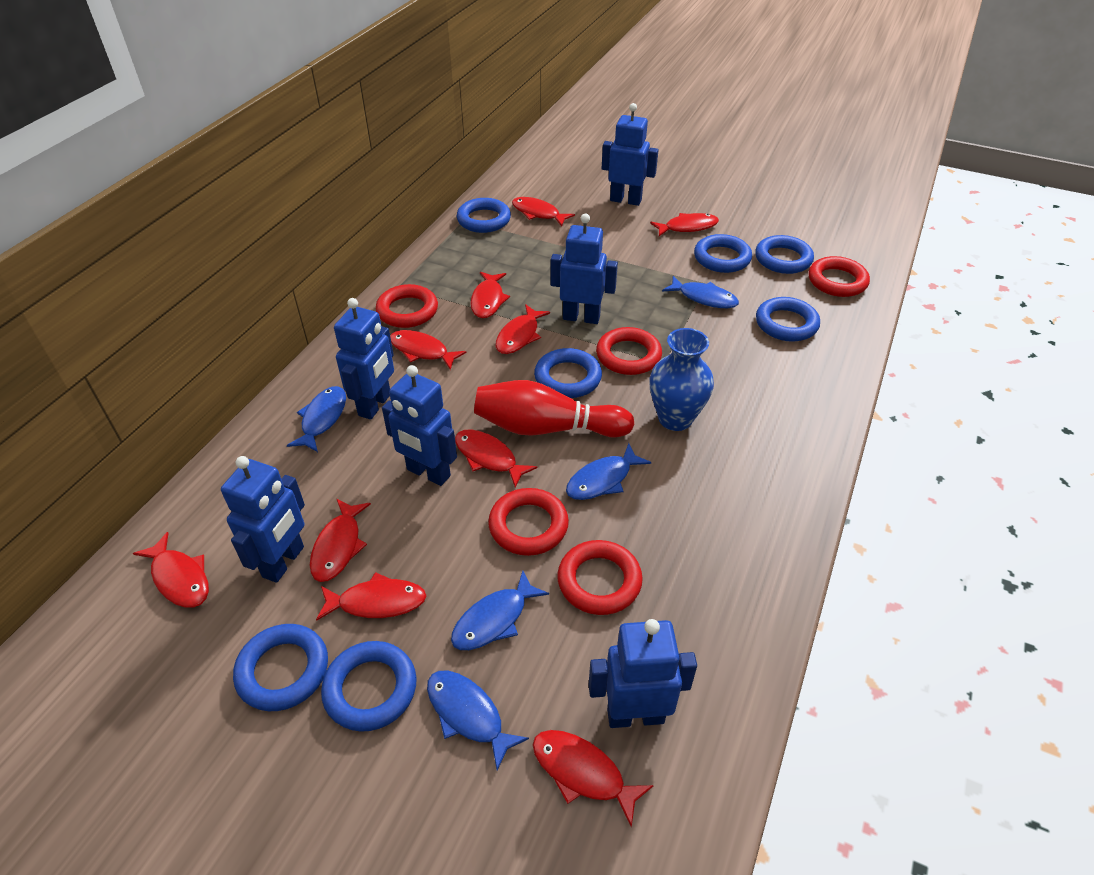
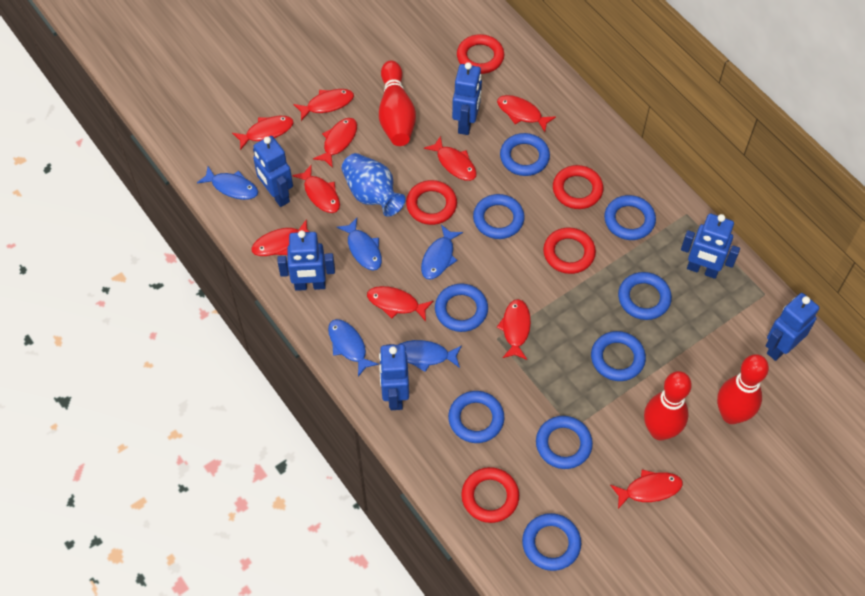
blue ring: [233,624,328,711] [321,641,417,732] [457,198,511,233] [534,348,602,398] [694,234,752,273] [755,235,814,274] [756,297,820,342] = 7 -> [435,284,488,332] [448,391,504,443] [473,194,525,239] [500,133,550,176] [522,513,581,571] [536,416,593,469] [591,331,646,381] [604,195,656,240] [618,272,672,320] = 9
red bowling pin: [474,380,635,438] = 1 -> [379,60,416,146] [644,371,692,440] [717,354,769,424] = 3

